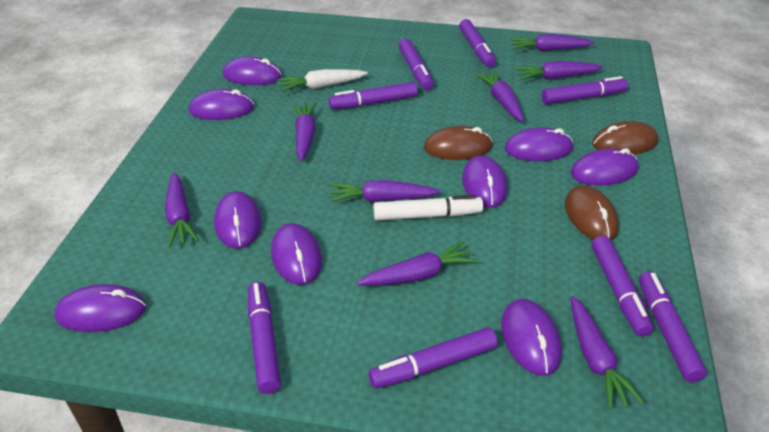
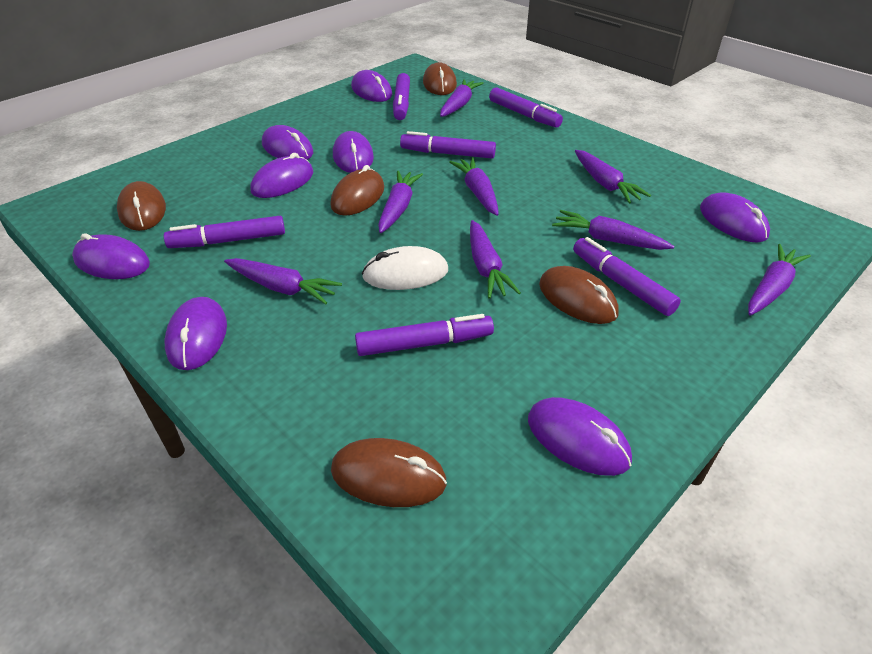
brown mouse: [424,126,493,160] [565,185,619,240] [592,121,659,154] = 3 -> [117,181,166,231] [330,165,384,216] [331,438,447,507] [423,62,457,95] [539,266,619,324] = 5
purple marker: [248,282,281,394] [329,82,418,110] [368,327,498,389] [398,38,434,90] [459,19,496,67] [542,76,628,104] [592,236,653,336] [639,271,707,383] = 8 -> [164,216,285,248] [355,314,494,356] [393,73,410,120] [400,131,496,159] [489,87,563,128] [573,237,681,316] = 6
purple mouse: [54,284,146,332] [189,89,254,120] [214,191,261,249] [223,56,282,85] [271,223,322,285] [462,155,507,208] [501,299,562,376] [505,127,574,161] [571,148,639,186] = 9 -> [72,234,150,279] [165,297,227,370] [250,153,313,198] [262,125,313,160] [333,131,374,173] [351,70,392,102] [528,397,632,476] [700,192,770,243] = 8
white carrot: [278,69,368,92] = 1 -> none = 0
white marker: [373,195,483,221] = 1 -> none = 0
white mouse: none = 0 -> [362,246,448,290] = 1

